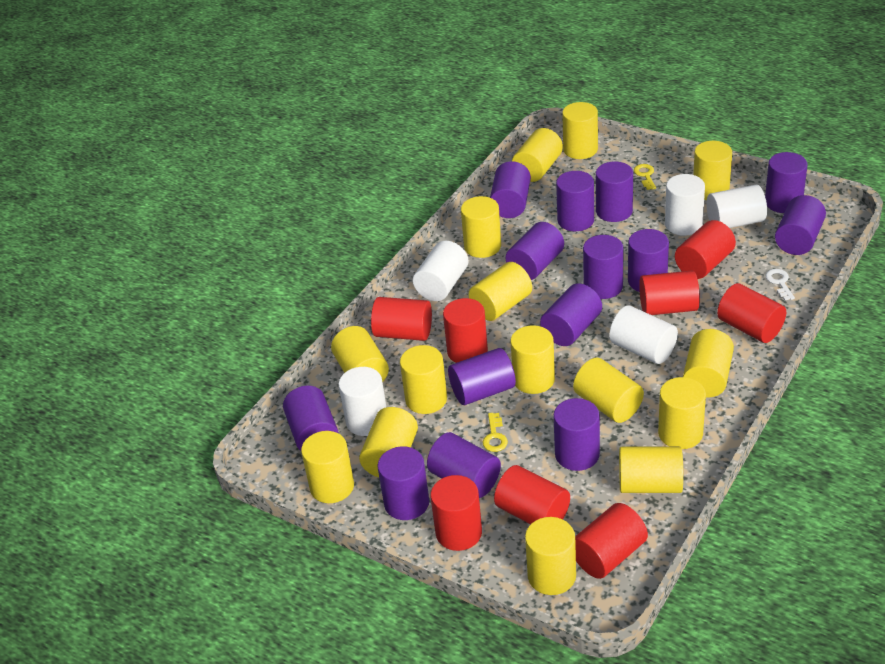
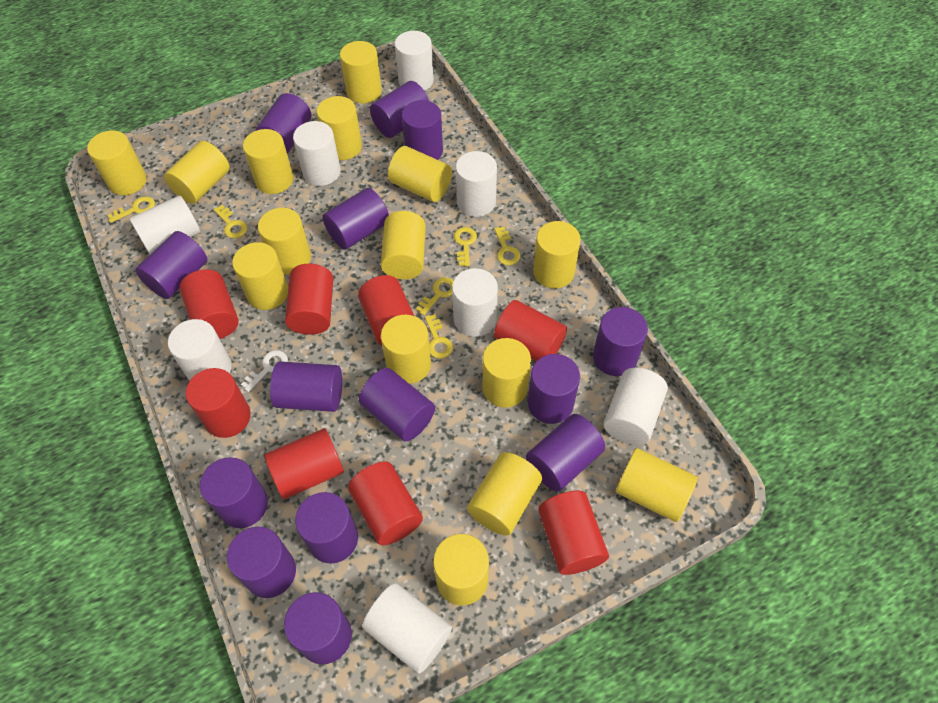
white cylinder: [338,367,386,436] [413,241,469,301] [609,305,678,364] [665,174,705,236] [707,184,767,228] = 5 -> [130,196,200,255] [168,319,232,381] [293,121,341,186] [362,583,452,674] [395,31,434,91] [452,268,498,337] [456,151,497,217] [603,368,668,445] = 8
yellow key: [483,413,508,452] [634,164,656,190] = 2 -> [108,196,155,223] [214,205,247,238] [416,277,453,315] [425,314,453,359] [454,227,477,267] [494,227,520,266] = 6

